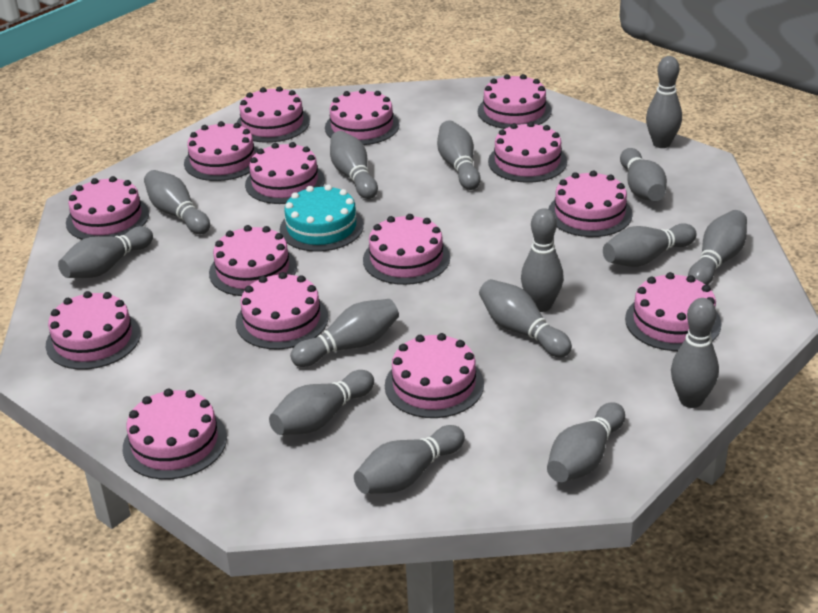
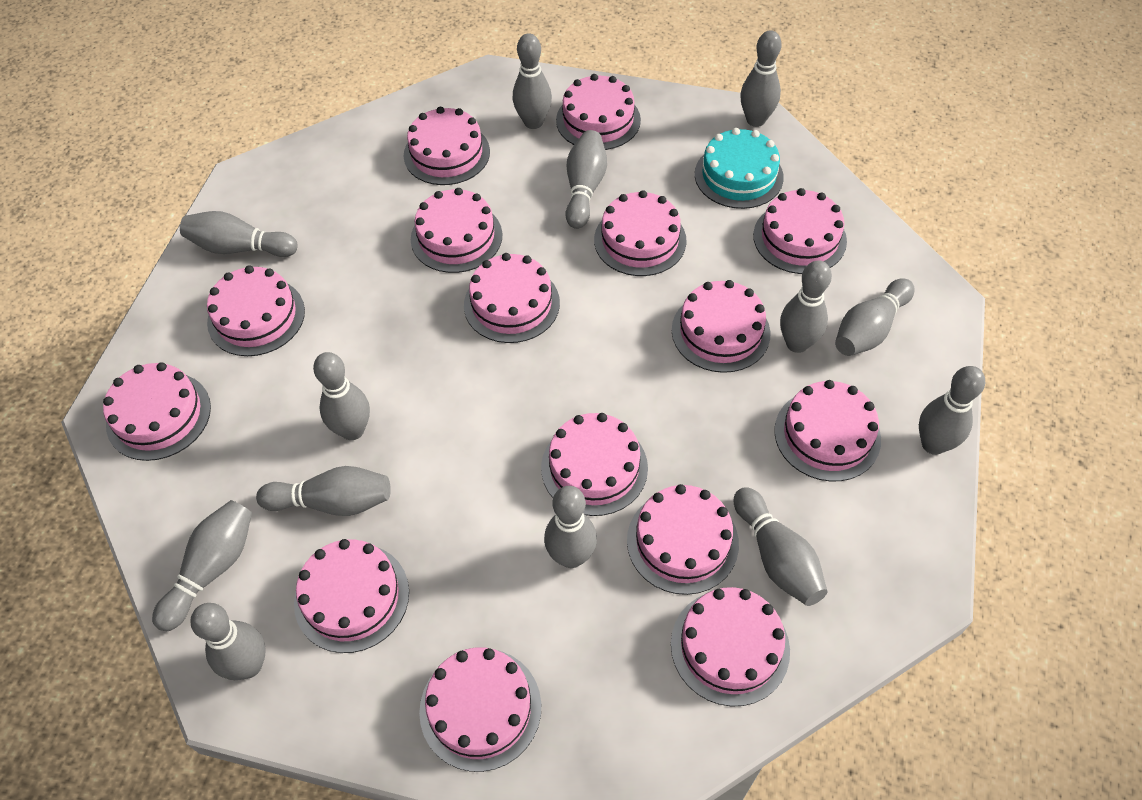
grey bowling pin: [58,226,153,278] [144,170,210,234] [269,370,374,435] [290,299,399,367] [330,131,378,199] [354,425,465,494] [437,120,481,190] [479,279,572,358] [521,208,564,312] [547,402,625,482] [603,223,697,267] [620,148,667,201] [646,56,682,148] [671,298,719,408] [688,210,747,285] = 15 -> [152,500,252,631] [180,211,298,257] [190,603,266,680] [256,466,391,516] [313,352,370,440] [513,33,552,129] [544,486,597,568] [565,130,607,229] [734,487,828,606] [740,30,782,127] [780,260,832,353] [835,278,915,356] [919,366,985,455] = 13

